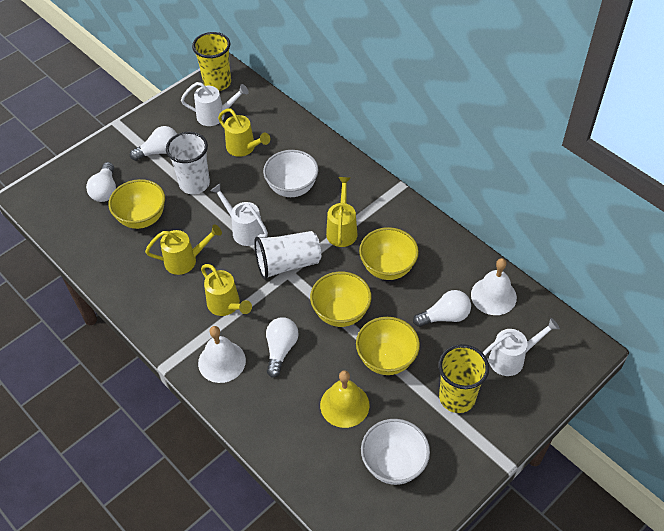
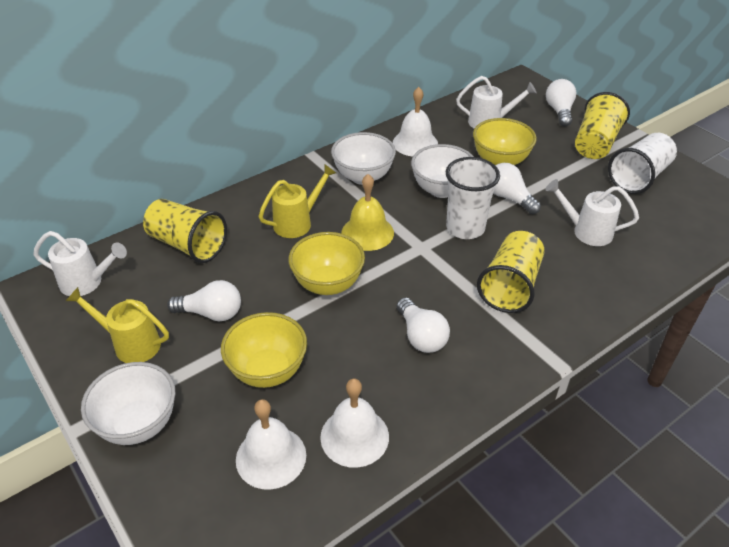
white bell: [198,326,246,383] [471,258,517,315] = 2 -> [236,399,306,490] [320,378,389,468] [393,87,438,157] = 3
white bowl: [263,150,318,197] [361,419,430,485] = 2 -> [81,362,175,445] [331,132,396,185] [411,144,474,198] = 3
yellow bowl: [109,179,165,229] [310,272,372,327] [356,317,420,375] [359,227,419,280] = 4 -> [221,312,307,388] [289,232,365,295] [473,118,537,165] = 3
yellow cup: [192,32,231,91] [438,344,489,413] = 2 -> [143,199,227,263] [477,231,544,313] [575,92,630,159] = 3
yellow watering can: [145,224,222,275] [201,264,252,316] [218,108,270,157] [326,177,358,247] = 4 -> [66,287,169,363] [259,164,336,238] = 2

